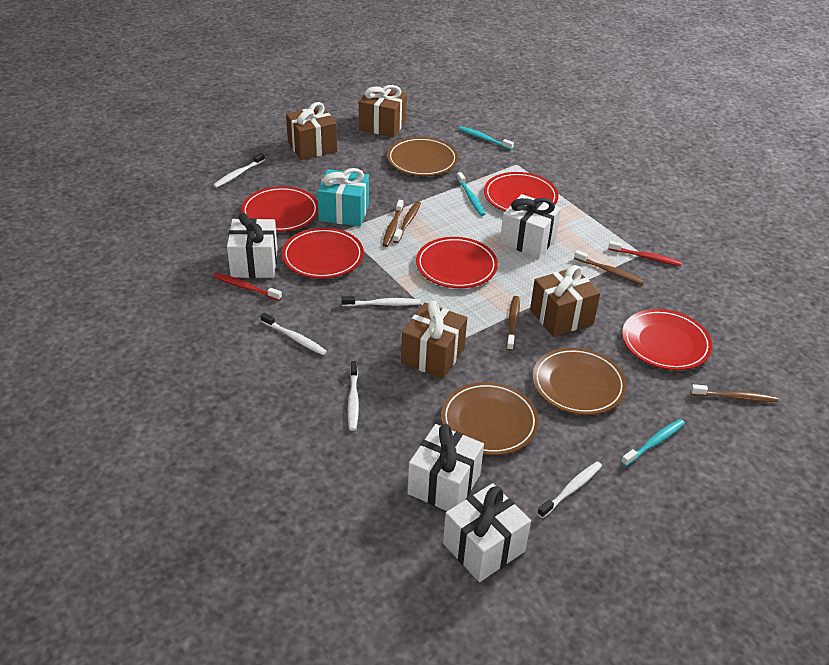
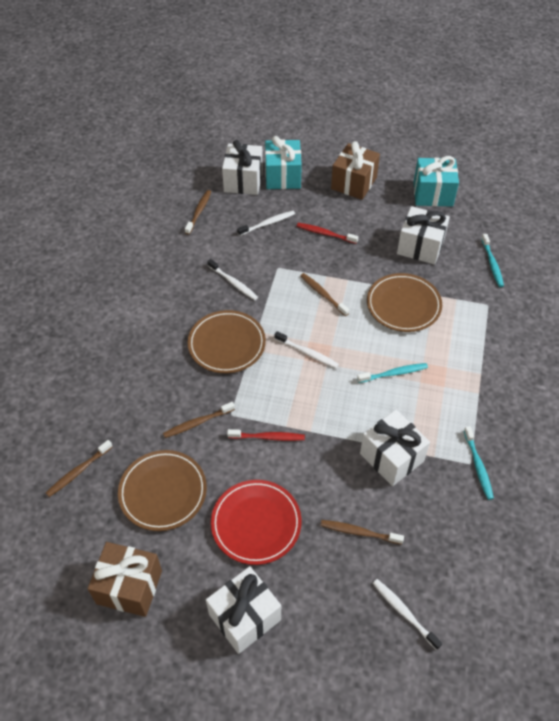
brown gift: [286,102,337,160] [359,85,407,137] [401,300,467,379] [530,265,600,337] = 4 -> [88,542,162,617] [331,141,380,200] = 2
red plate: [241,186,318,232] [282,228,364,279] [416,237,498,288] [484,172,559,211] [622,309,712,370] = 5 -> [211,480,302,565] = 1
turquoise gift: [317,168,369,226] = 1 -> [265,136,302,189] [414,156,459,207] = 2
white toothbrush: [213,153,265,188] [261,312,327,355] [342,296,420,307] [348,361,359,431] [537,461,602,518] = 5 -> [207,259,258,300] [237,211,295,236] [274,331,339,368] [373,579,442,650] = 4

